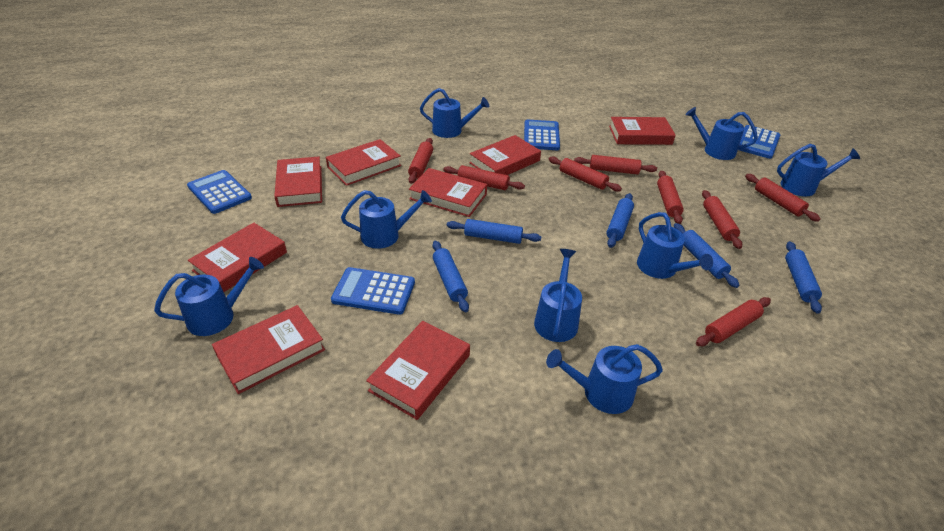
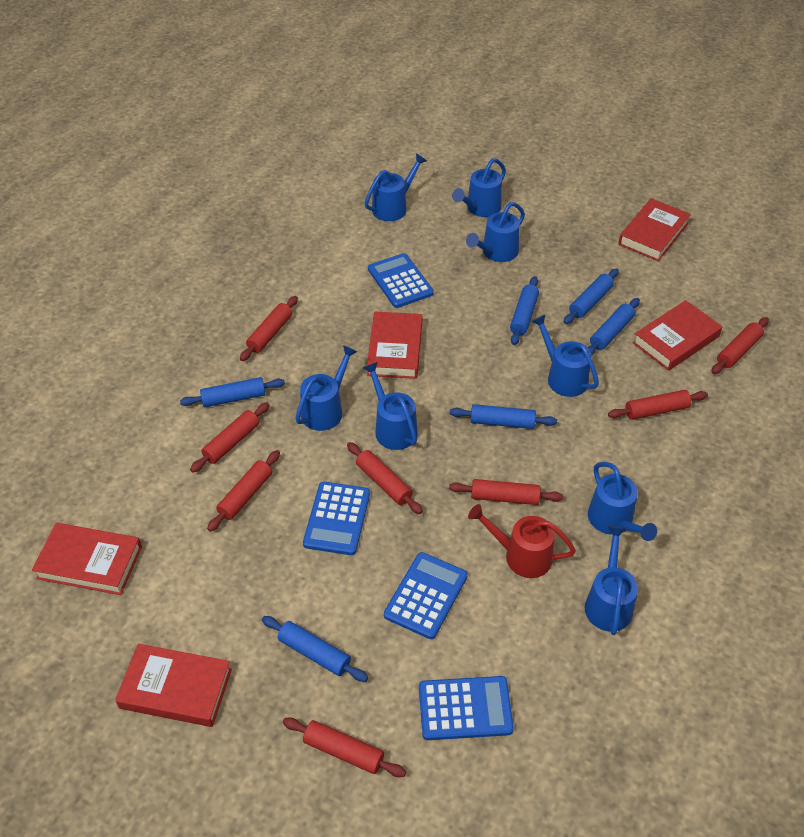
blue rolling pin: [433,241,469,312] [447,219,541,244] [606,193,634,248] [674,223,739,288] [785,241,822,314] = 5 -> [180,377,285,407] [262,616,368,682] [450,404,557,429] [510,276,539,345] [564,269,619,324] [588,298,640,356] = 6
red book: [188,223,287,292] [212,305,325,394] [274,157,322,207] [326,139,401,186] [366,321,470,420] [409,168,487,217] [469,135,541,175] [609,117,676,145] = 8 -> [32,523,142,595] [115,644,232,727] [367,311,422,379] [618,198,691,261] [633,300,723,371] = 5
red watering can: none = 0 -> [468,504,576,578] = 1

